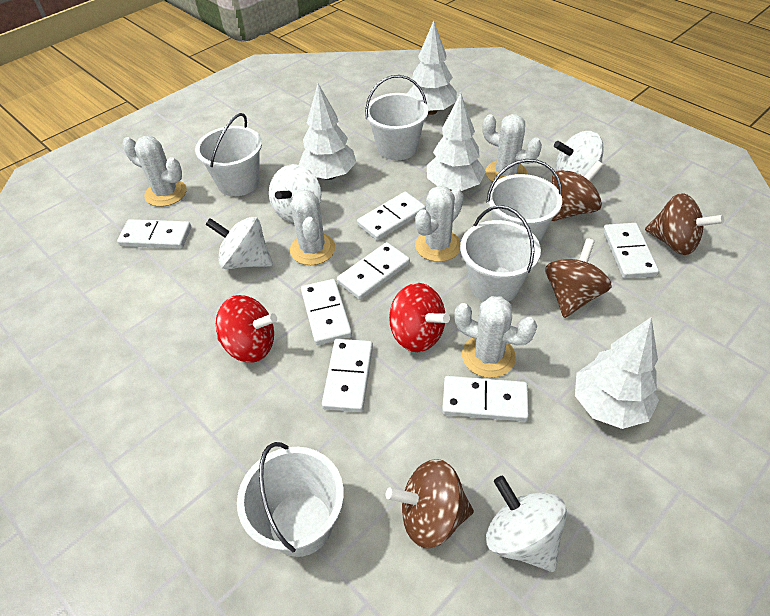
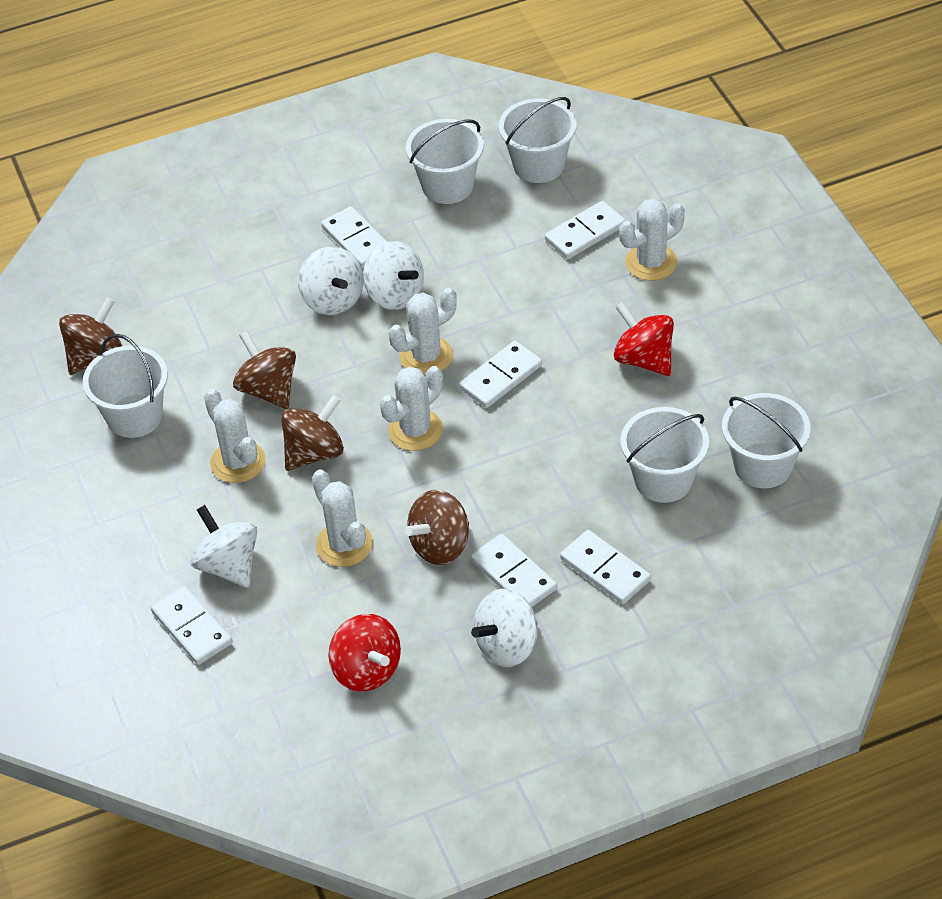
white domino: [117,219,191,249] [301,279,352,345] [322,339,373,412] [337,242,410,300] [357,192,426,241] [442,376,529,422] [603,223,659,279] = 7 -> [150,585,233,665] [321,206,387,268] [459,341,542,408] [471,534,557,607] [545,201,626,259] [560,530,651,604] = 6
white tree: [298,84,357,180] [407,21,457,115] [427,93,486,191] [575,317,659,429] = 4 -> none = 0

